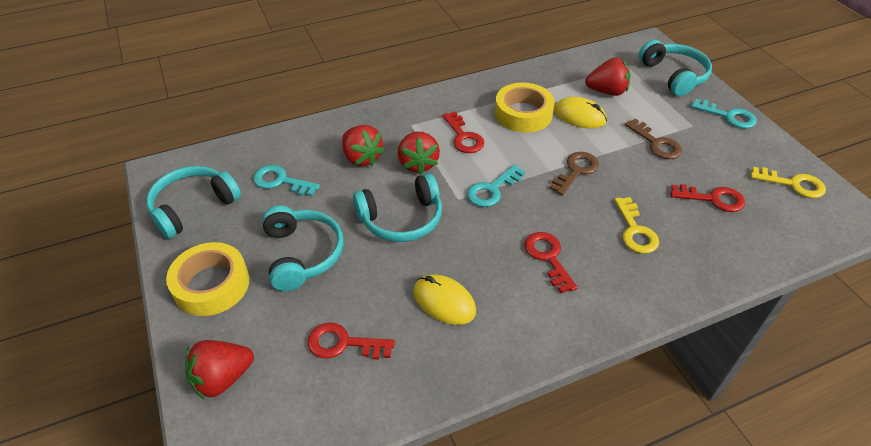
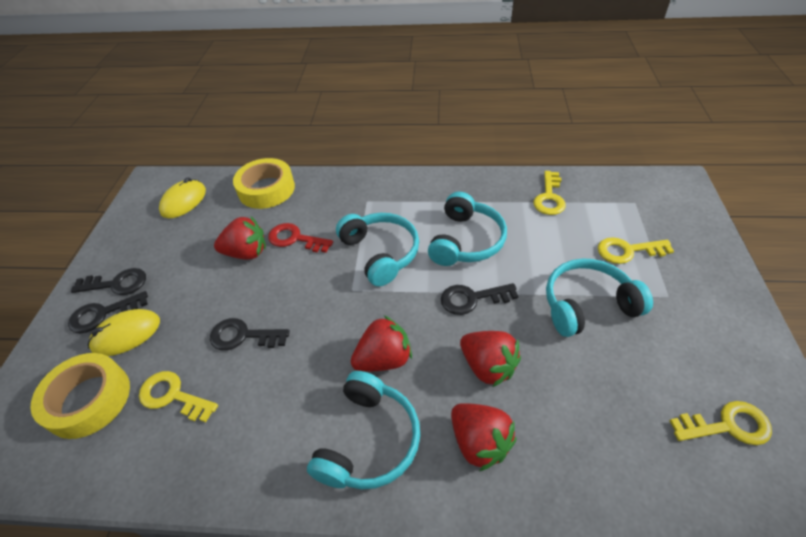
black key: none = 0 -> [68,291,148,334] [71,268,146,295] [210,318,290,350] [441,283,519,315] = 4
brown key: [550,152,599,196] [625,119,682,159] = 2 -> none = 0
red key: [308,323,395,360] [442,111,484,153] [524,232,578,293] [671,184,745,212] = 4 -> [268,223,333,253] = 1
turquoise key: [253,165,320,196] [467,165,525,207] [691,99,757,129] = 3 -> none = 0
yellow key: [614,197,659,253] [751,167,826,198] = 2 -> [139,371,218,422] [534,171,566,215] [598,237,674,264] [670,401,772,445] = 4

